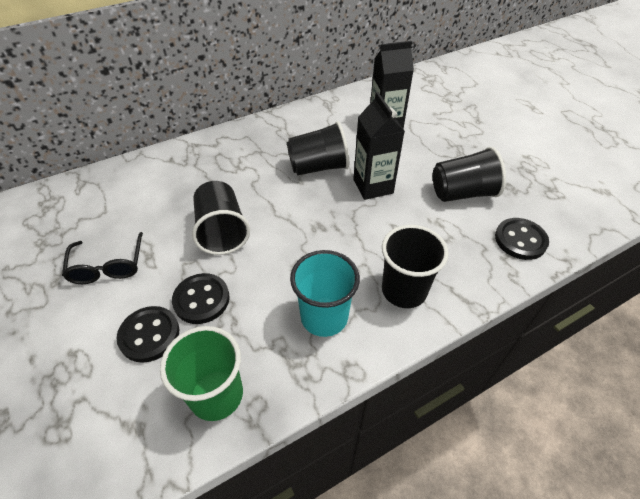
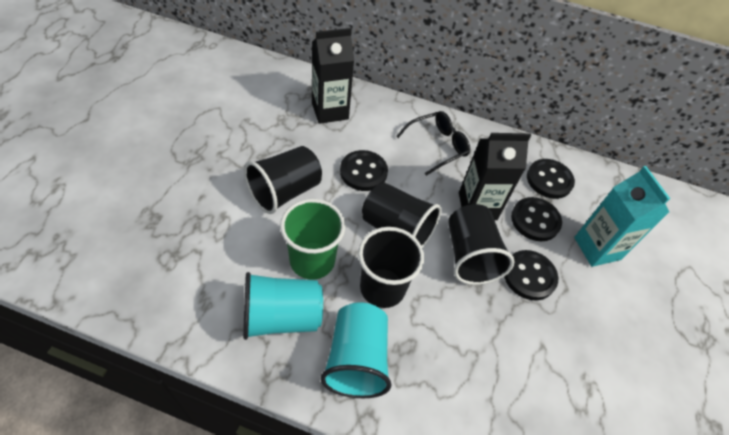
black button: [117,306,179,363] [172,273,230,324] [495,218,549,260] = 3 -> [340,150,388,191] [504,250,558,300] [511,197,562,241] [527,159,575,199] = 4
turquoise carton: none = 0 -> [574,166,670,267] = 1
turquoise cup: [290,250,360,337] = 1 -> [243,272,323,340] [320,303,392,398] = 2

